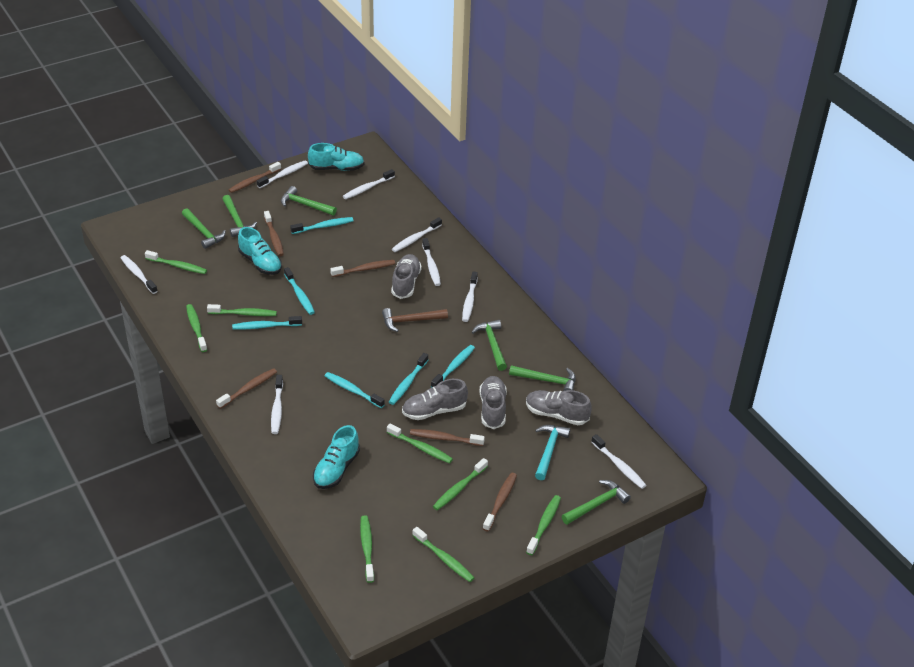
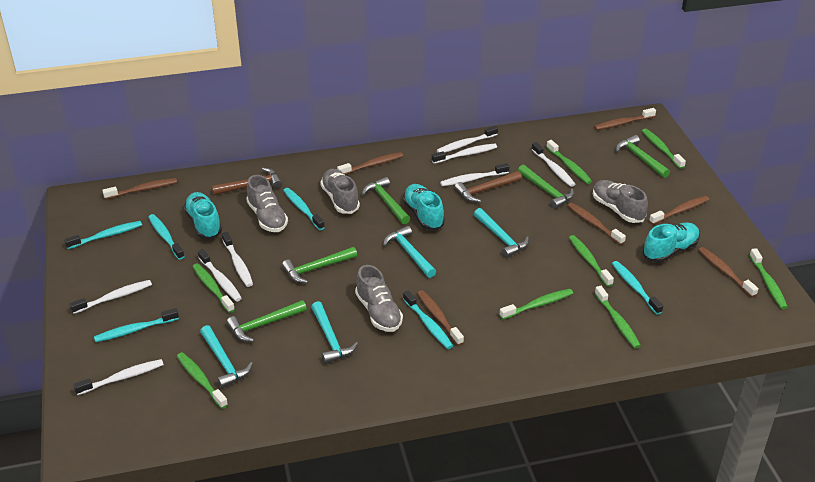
brown hammer: [382,308,448,332] = 1 -> [212,168,282,195] [454,171,522,202] = 2
brown toothbrush: [216,368,277,409] [228,162,281,193] [264,211,284,256] [330,260,395,277] [410,429,485,446] [483,473,517,532] = 6 -> [102,178,177,199] [337,152,403,175] [417,290,464,346] [567,203,626,245] [594,108,656,130] [649,196,709,225] [698,247,758,297] = 7
green hammer: [182,208,226,249] [222,195,257,237] [281,186,337,216] [472,320,507,371] [509,365,576,391] [561,480,631,525] = 6 -> [226,300,307,342] [282,247,357,283] [362,177,410,224] [518,165,574,209] [616,135,670,178] = 5
turquoise hammer: [535,425,570,480] = 1 -> [200,325,253,389] [311,301,358,364] [383,226,436,278] [474,208,529,258] = 4

